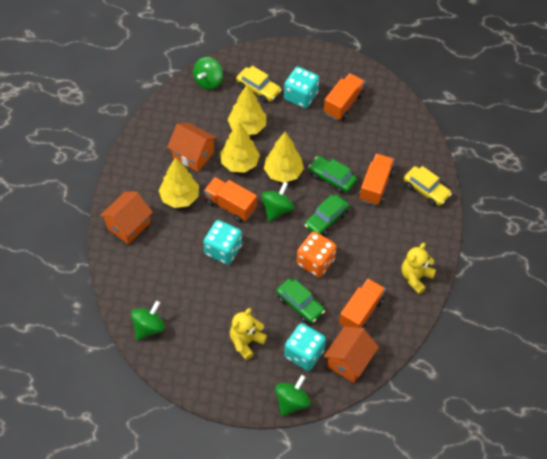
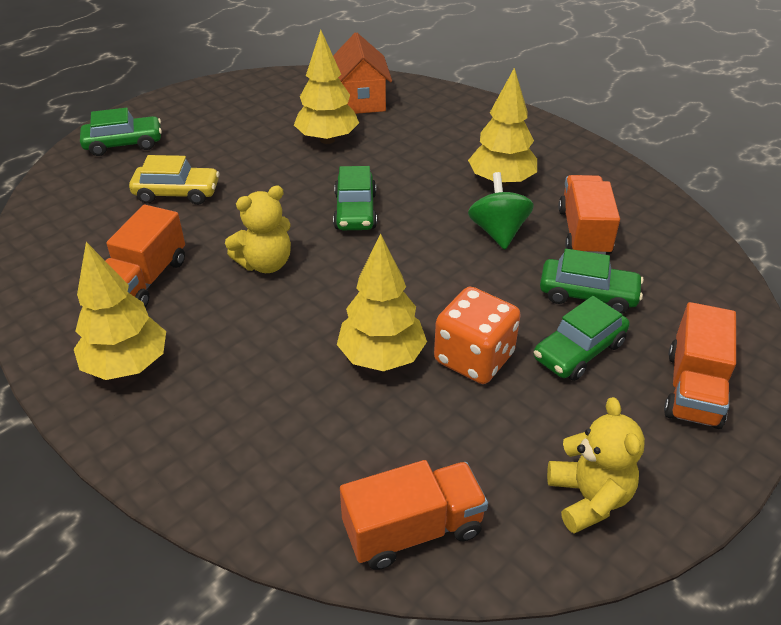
green car: [276,279,325,323] [305,195,349,236] [309,156,357,194] = 3 -> [80,108,162,156] [333,166,377,230] [534,296,630,381] [540,249,644,314] = 4
green spinning top: [131,301,165,340] [193,57,223,90] [261,182,294,221] [275,375,310,416] = 4 -> [468,172,534,249] = 1
orange house: [100,192,153,244] [167,122,217,172] [324,326,379,383] = 3 -> [333,33,392,114] = 1
turquoise dice: [203,220,242,265] [284,67,320,108] [284,323,326,371] = 3 -> none = 0
yellow car: [236,66,282,103] [404,166,452,206] = 2 -> [129,155,220,205] = 1

